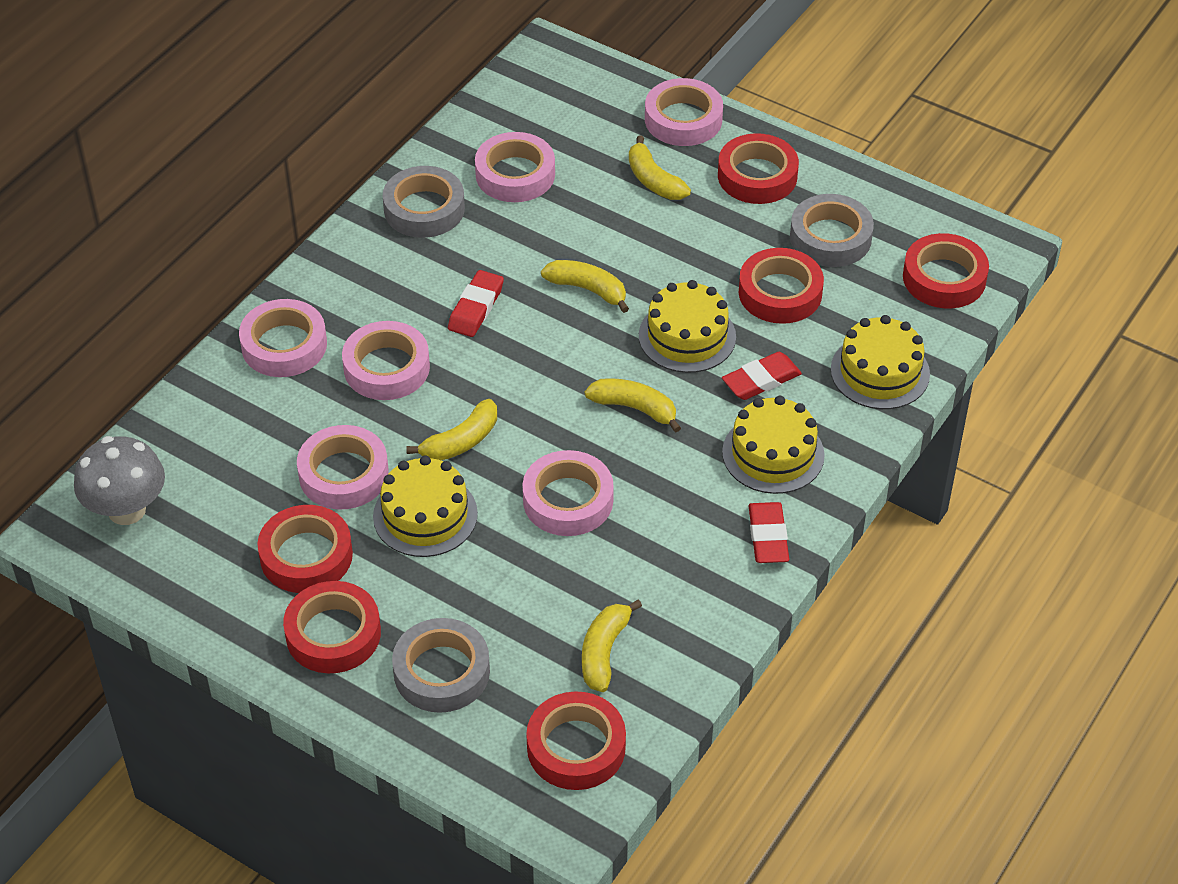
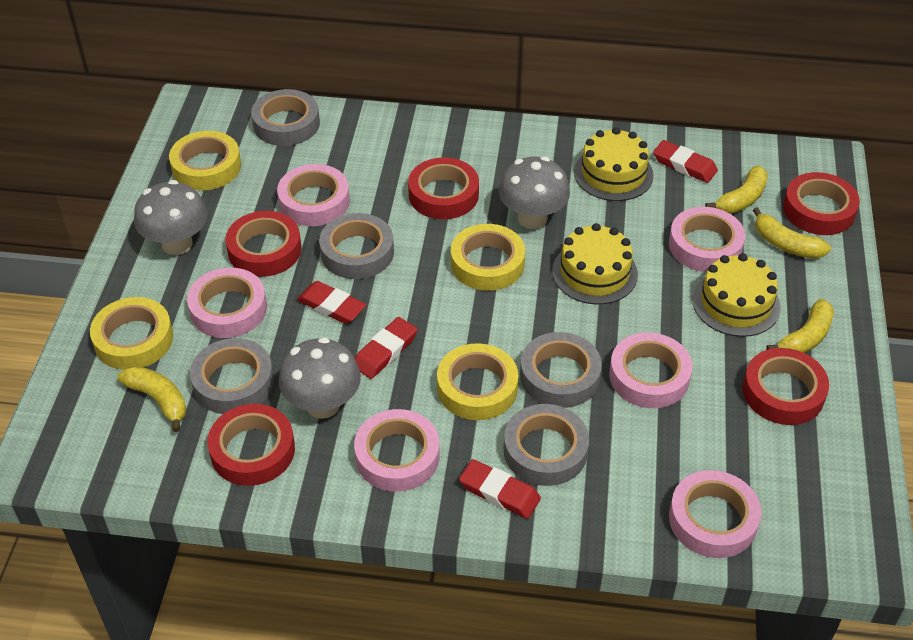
grey mushroom: [74,436,165,525] = 1 -> [134,180,208,255] [279,337,361,419] [499,156,570,229] = 3
grey tape: [383,166,465,238] [392,618,490,713] [790,194,874,267] = 3 -> [190,338,274,414] [251,89,320,146] [319,213,394,279] [504,404,589,486] [520,332,602,408] = 5
red eraser: [448,270,504,337] [722,352,802,400] [749,502,789,563] = 3 -> [297,281,367,324] [355,317,417,379] [459,459,541,519] [653,140,718,183] = 4
red tape: [257,505,353,593] [283,581,381,673] [526,691,626,790] [718,133,799,204] [739,248,824,324] [903,233,989,308] = 6 -> [207,404,295,486] [225,211,302,277] [408,157,479,219] [743,348,829,425] [783,172,860,235] = 5
yellow banana: [406,399,497,460] [541,260,629,313] [582,599,642,692] [585,378,681,433] [629,135,691,200] = 5 -> [117,366,186,432] [705,166,768,213] [753,207,831,259] [766,299,834,353] = 4
yellow cake: [373,455,478,557] [639,280,736,373] [722,396,825,494] [831,315,930,409] = 4 -> [552,223,638,305] [574,127,654,201] [692,253,781,337] = 3
yellow tape: none = 0 -> [90,297,173,370] [169,131,241,190] [437,343,519,420] [451,224,525,291] = 4

